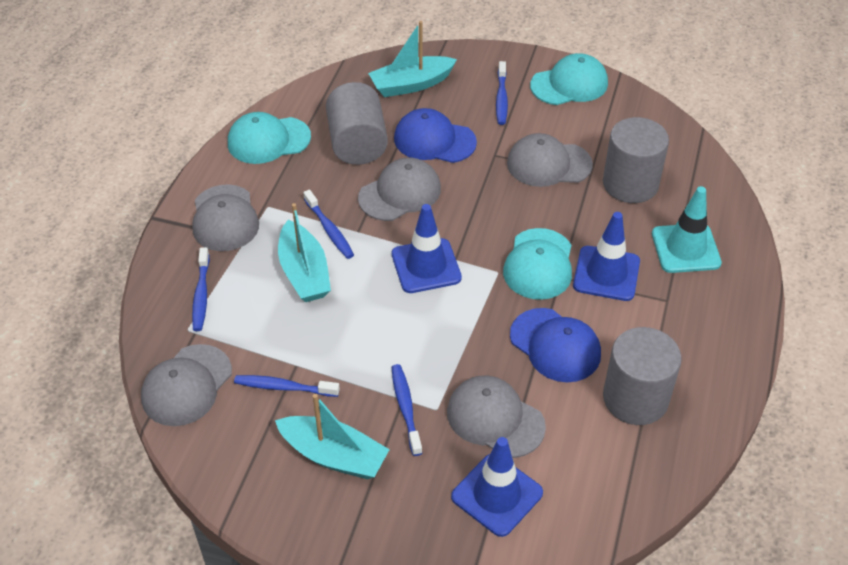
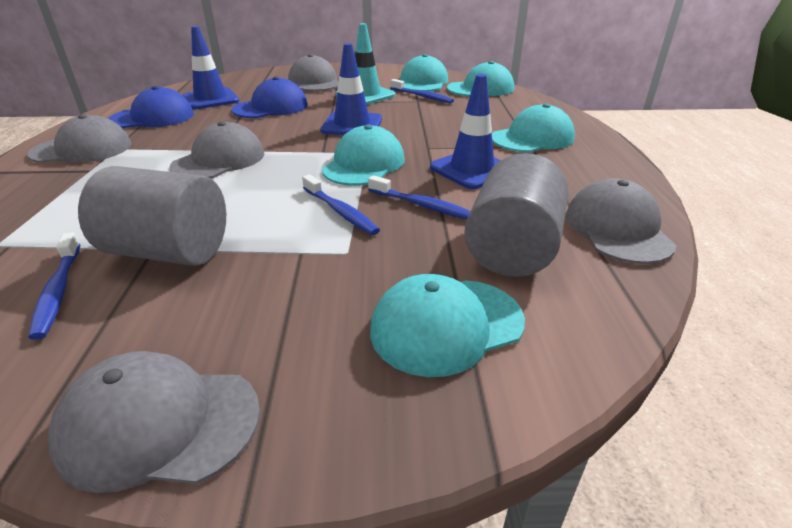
blue toothbrush: [192,247,210,331] [234,375,340,397] [303,190,354,259] [392,364,422,456] [496,61,508,125] = 5 -> [28,232,81,340] [302,174,380,235] [368,175,470,220] [390,79,454,103] = 4
grey cylinder: [326,82,388,165] [603,117,669,203] [603,327,682,425] = 3 -> [78,166,226,266] [464,153,568,277] = 2
turquoise boat: [275,394,390,479] [278,203,331,302] [368,21,457,97] = 3 -> none = 0
turquoise cap: [228,112,311,164] [503,228,572,300] [530,53,608,105] = 3 -> [322,125,405,186] [370,274,525,377] [400,54,448,91] [447,61,514,96] [492,104,575,152] = 5

